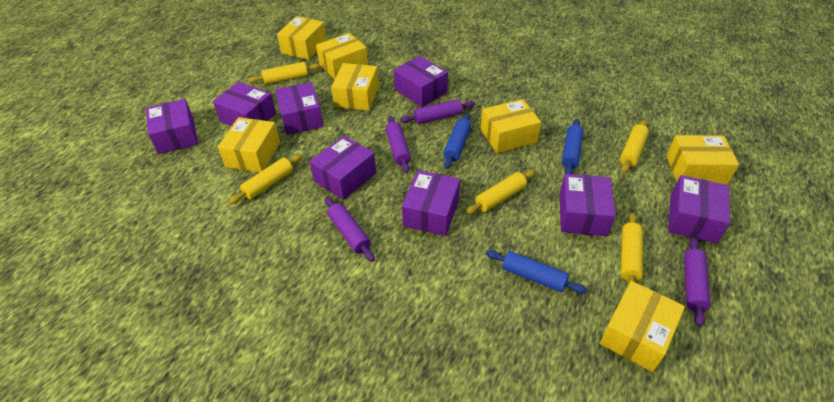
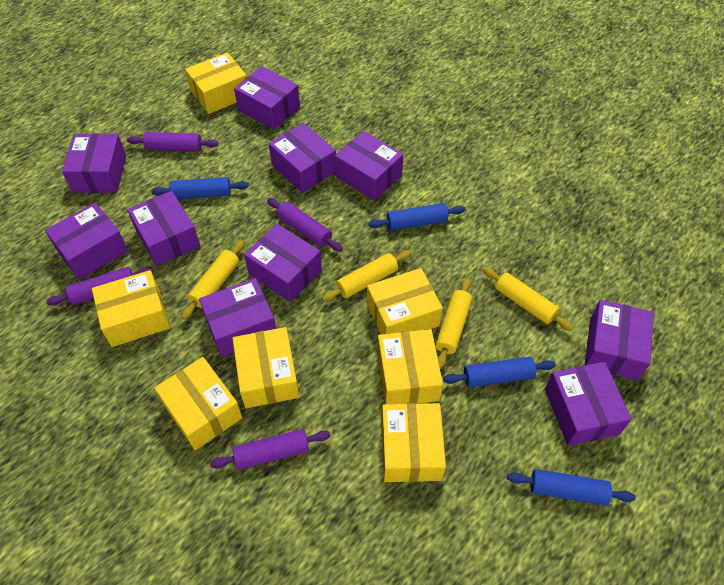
blue rolling pin: [443,113,471,169] [486,250,587,294] [562,119,584,174] = 3 -> [152,177,249,199] [369,203,465,231] [443,357,556,388] [507,469,636,506] = 4
purple box: [146,99,198,154] [213,82,276,126] [275,82,324,135] [310,136,376,200] [394,56,448,107] [402,170,460,236] [559,174,616,236] [668,175,730,244] = 8 -> [45,203,128,280] [62,134,126,193] [127,191,200,266] [199,278,276,357] [234,66,300,130] [244,224,322,302] [269,123,336,193] [335,131,403,201] [545,362,632,446] [585,300,654,381] = 10
yellow rolling pin: [229,154,302,204] [248,62,321,84] [465,170,535,215] [620,120,649,173] [621,213,643,287] = 5 -> [181,240,244,320] [322,250,411,302] [435,278,472,369] [483,267,573,331] = 4

